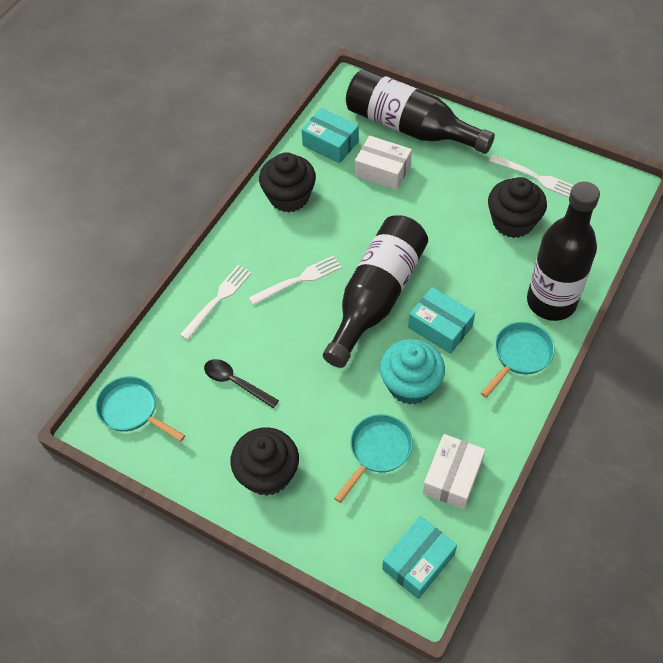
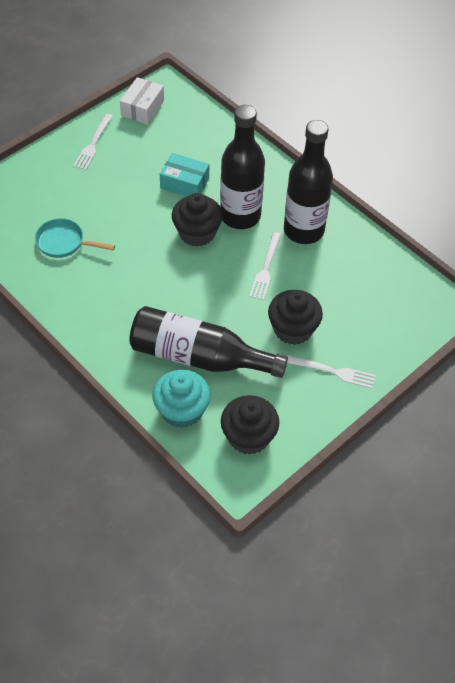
black spoon: [204,359,279,408] = 1 -> none = 0
turquoise box: [301,108,359,163] [382,516,457,599] [408,287,475,354] = 3 -> [160,153,209,197] = 1
turquoise pan: [96,376,185,442] [334,414,413,503] [481,322,555,398] = 3 -> [35,218,115,258] = 1
white box: [355,136,412,190] [423,434,486,509] = 2 -> [120,77,164,124] = 1

